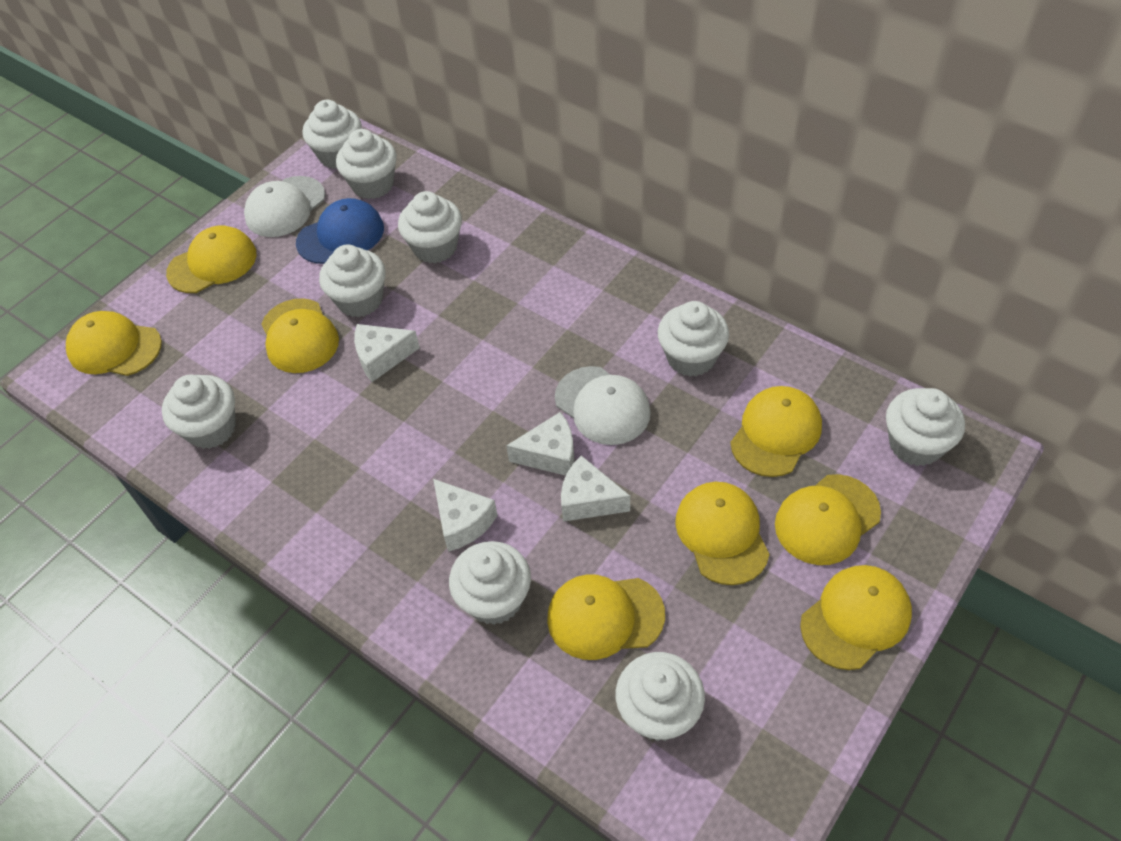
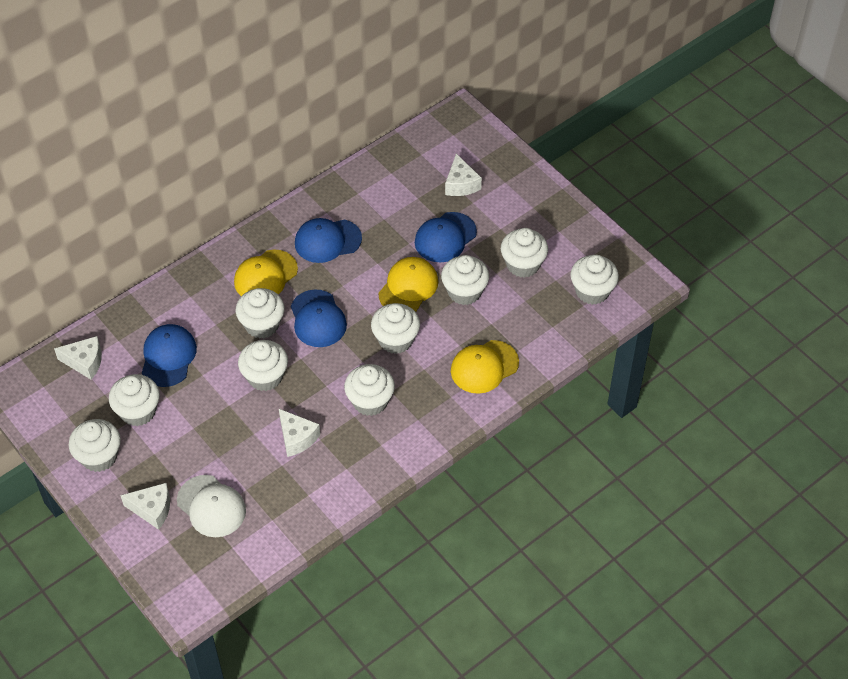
blue cap: [296,198,384,264] = 1 -> [142,324,197,387] [291,289,347,347] [295,218,362,263] [415,212,477,262] = 4
white cap: [244,176,325,237] [555,366,651,445] = 2 -> [177,475,246,537] = 1
yellow cap: [66,311,162,376] [166,226,257,293] [261,298,339,373] [547,574,665,660] [675,482,770,585] [730,386,822,477] [775,474,881,565] [800,565,912,670] = 8 -> [234,249,298,296] [378,257,438,312] [451,340,519,394] = 3

